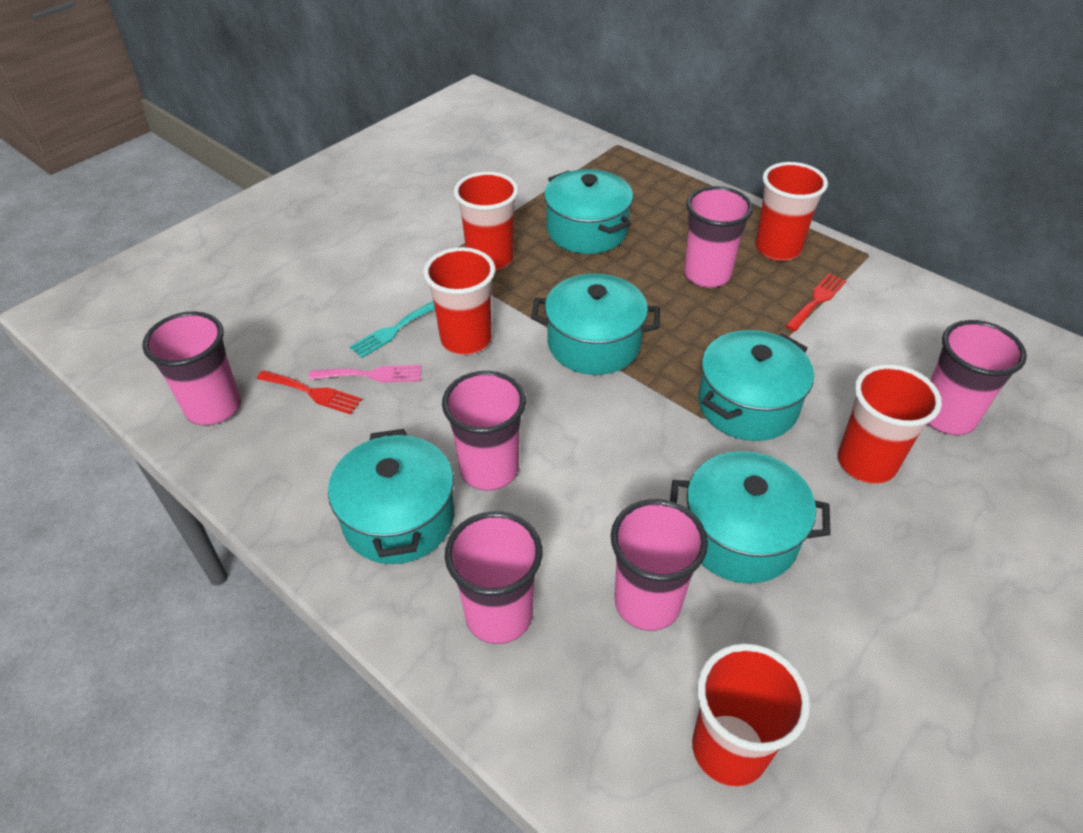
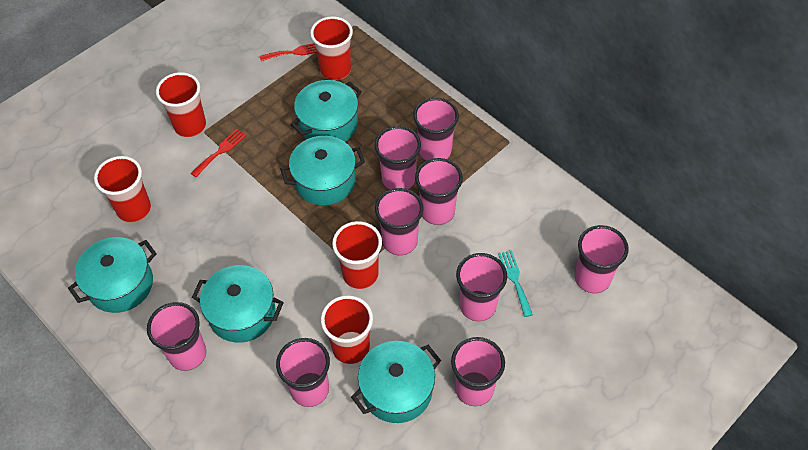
pink cup: [142,311,241,425] [442,371,526,491] [445,511,542,644] [611,499,708,631] [684,186,753,288] [927,320,1027,435] = 6 -> [147,302,206,371] [276,338,330,407] [375,126,421,190] [375,188,423,255] [413,98,459,161] [415,158,463,225] [451,337,505,406] [456,253,507,321] [575,225,629,293] = 9
pink fork: [309,365,422,382] = 1 -> none = 0

